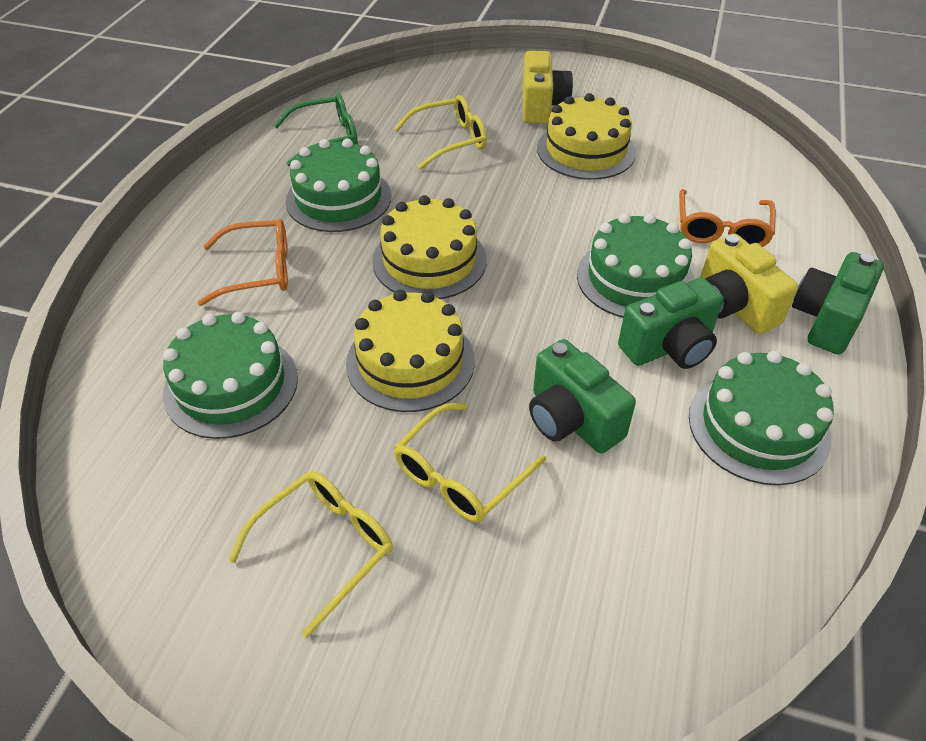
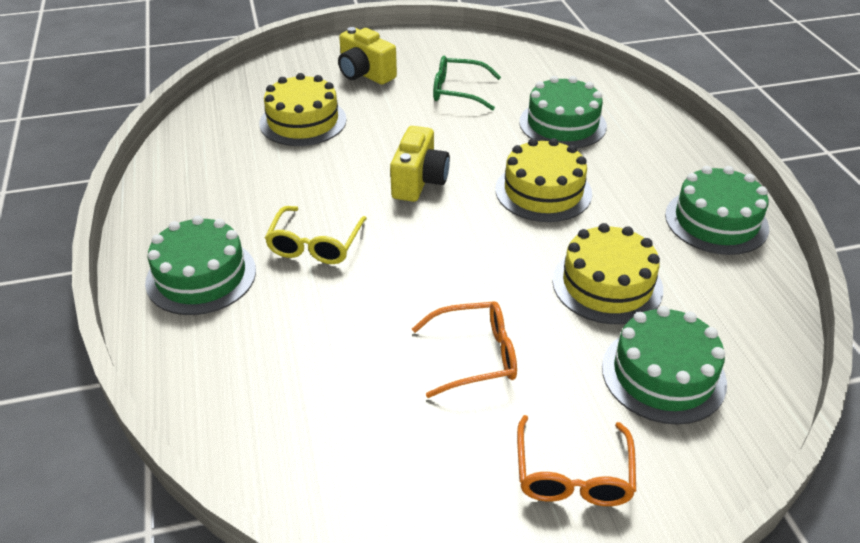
green camera: [529,339,636,453] [618,278,724,369] [792,252,884,355] = 3 -> none = 0
yellow glasses: [228,471,393,638] [394,95,487,169] [394,403,546,523] = 3 -> [265,206,367,264] = 1

